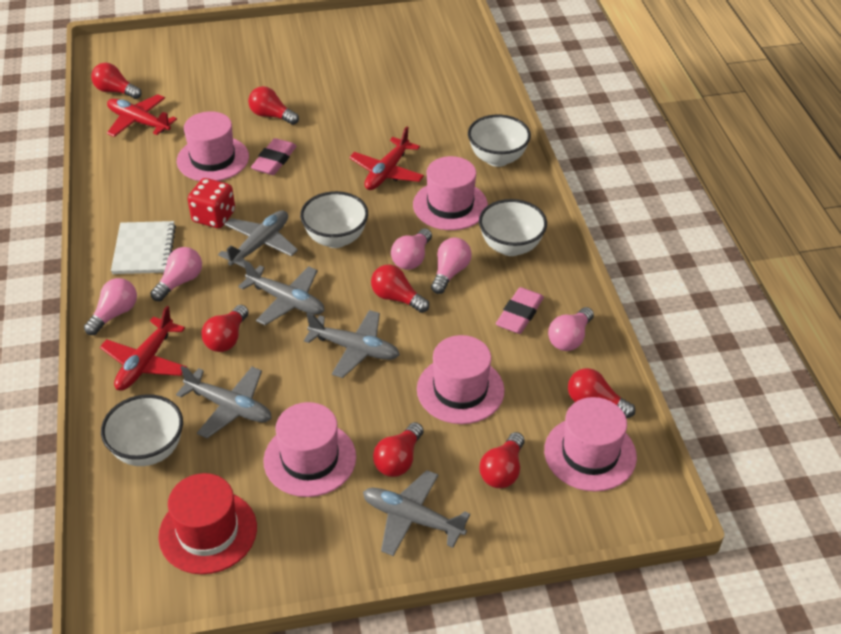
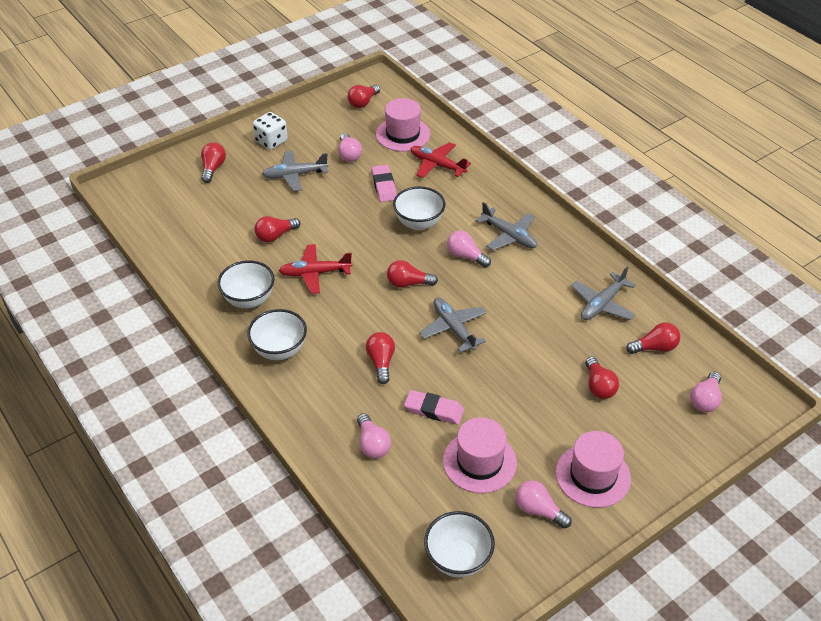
grey plane: [176,366,272,438] [218,210,298,268] [238,261,324,325] [304,310,400,378] [363,470,470,556] = 5 -> [262,150,328,191] [420,298,487,353] [476,202,537,250] [571,266,636,320] = 4
pink hat: [177,111,249,181] [264,402,356,497] [413,156,488,230] [417,335,505,424] [544,397,637,492] = 5 -> [376,98,430,152] [443,417,517,493] [556,431,631,508] = 3
red dice: [188,178,235,228] = 1 -> none = 0
red hat: [158,473,257,574] = 1 -> none = 0
red plane: [100,306,187,391] [107,94,177,137] [349,127,424,190] = 3 -> [279,244,352,294] [410,142,471,178] = 2
white dice: none = 0 -> [253,112,288,150] = 1
white notebook: [111,221,176,274] = 1 -> none = 0

